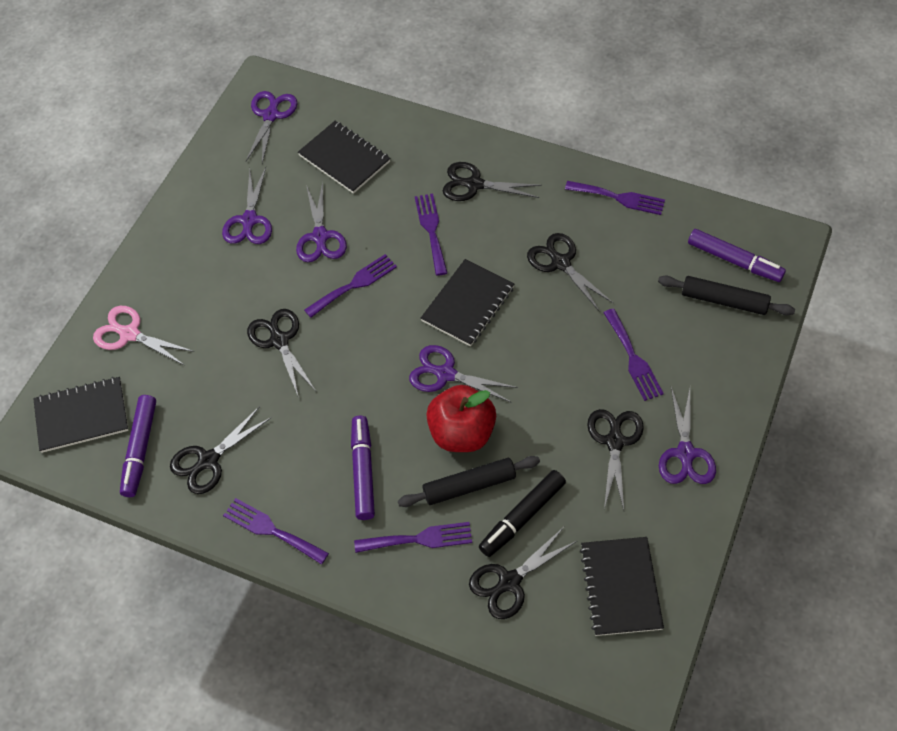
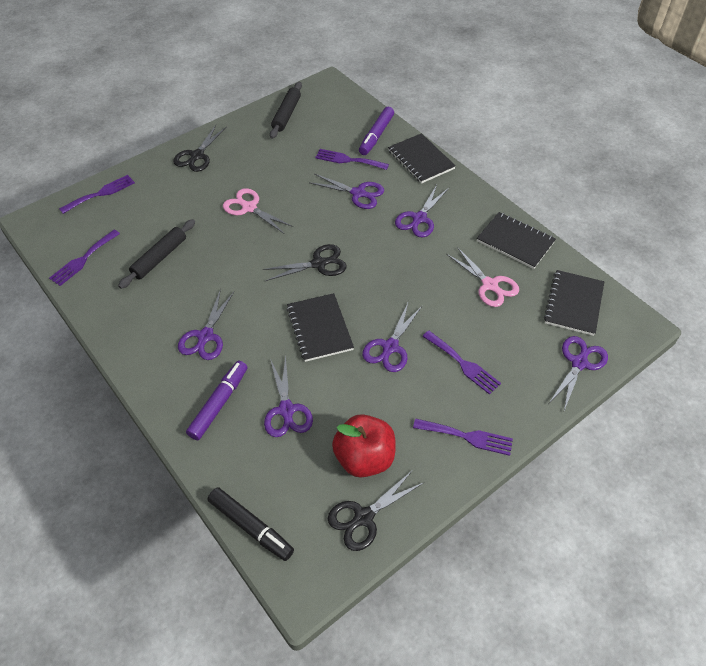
black scissors: [170,406,272,494] [247,309,316,398] [443,162,542,201] [469,527,577,619] [527,233,614,312] [587,409,644,510] = 6 -> [173,125,227,172] [262,244,347,281] [328,470,425,551] = 3
pink scissors: [93,306,195,365] = 1 -> [223,188,293,234] [446,247,519,307] = 2
purple fork: [223,498,329,565] [304,254,397,318] [354,522,472,553] [415,193,447,276] [565,181,665,215] [603,308,664,401] = 6 -> [49,230,120,286] [59,175,135,214] [315,149,389,170] [413,418,513,456] [422,331,501,395] = 5
purple marker: [120,395,156,497] [351,416,375,520] [688,229,786,282] = 3 -> [186,361,247,440] [359,107,394,155] = 2
purple scissors: [222,167,272,244] [246,91,298,163] [296,182,347,262] [409,345,518,403] [659,387,716,484] = 5 -> [178,289,234,360] [264,355,313,437] [309,174,384,209] [362,301,422,372] [395,185,449,237] [549,336,608,410] = 6

